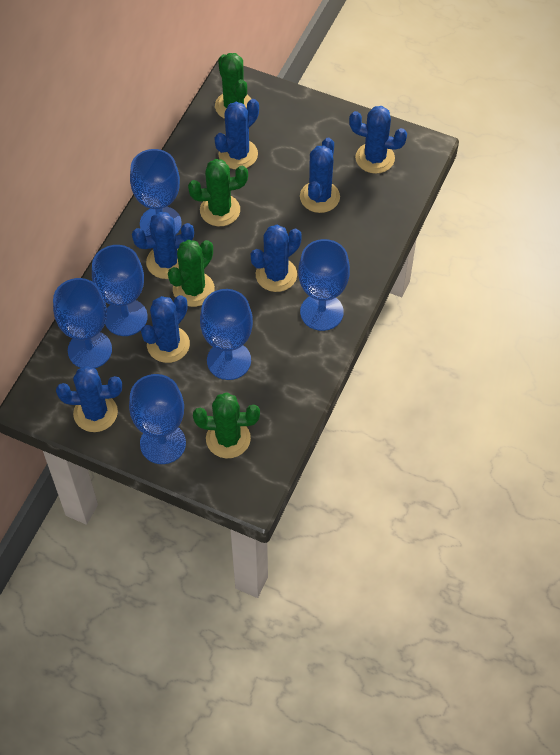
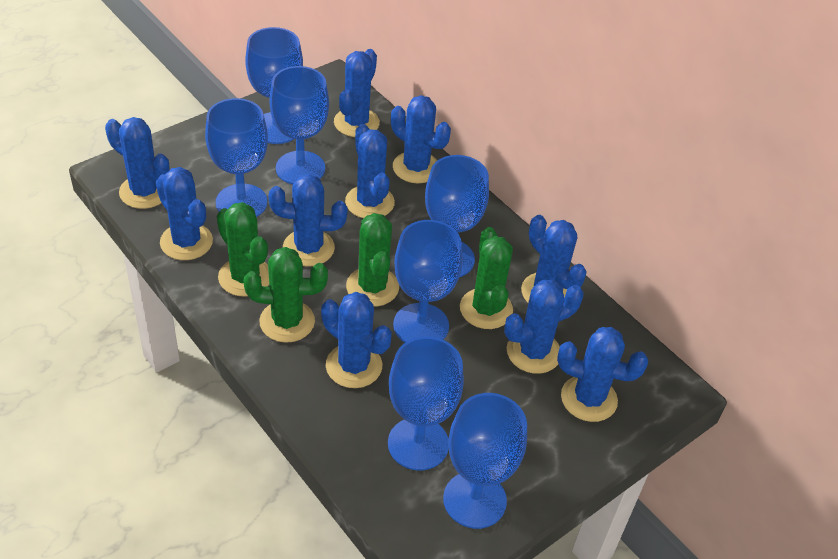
blue cactus: [56,366,122,432] [132,212,194,279] [141,295,190,363] [214,99,259,169] [251,225,302,292] [300,137,340,213] [349,106,407,174] = 7 -> [105,117,170,209] [156,167,213,260] [268,174,348,266] [321,292,392,388] [334,49,380,137] [345,124,395,218] [391,95,451,183] [504,280,584,374] [521,215,587,303] [557,327,649,422] = 10
blue goblet: [53,278,112,368] [92,245,148,336] [129,374,186,464] [130,149,182,236] [200,289,253,380] [298,239,350,331] = 6 -> [205,98,268,217] [245,27,303,144] [270,66,329,185] [388,336,464,470] [393,220,463,343] [425,155,489,277] [443,393,527,529] = 7

